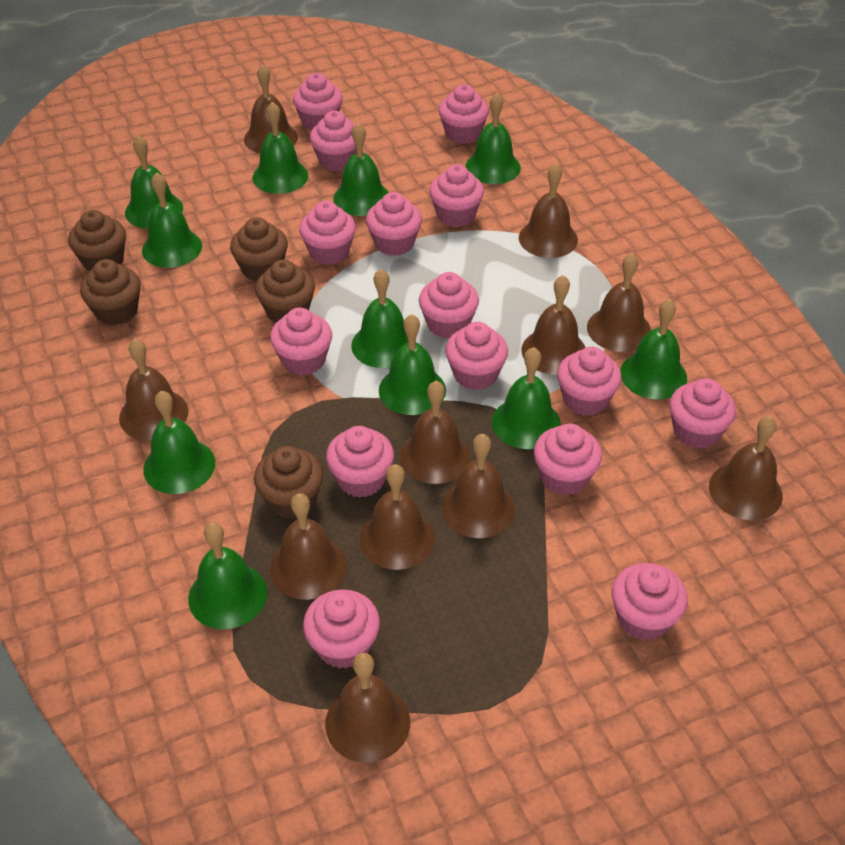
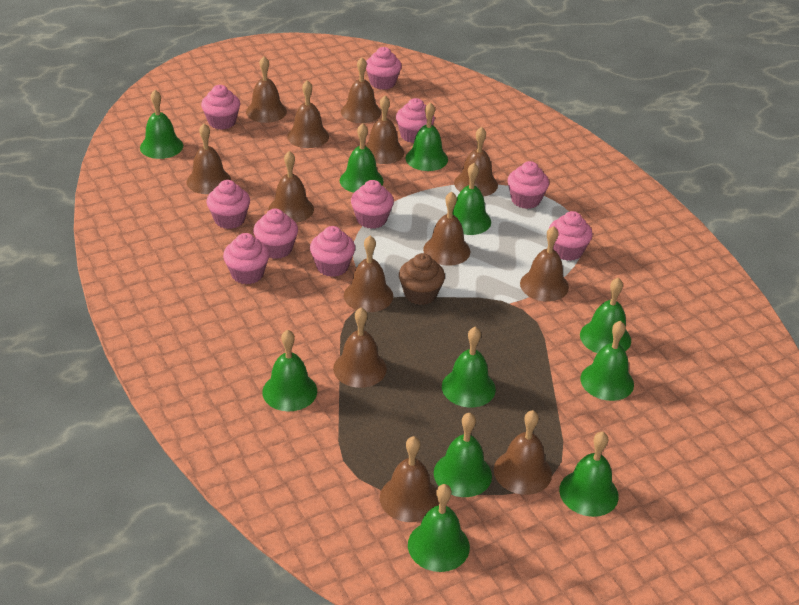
brown bell: [119,339,189,440] [244,64,298,153] [270,493,347,600] [325,653,410,763] [360,464,435,570] [400,381,471,484] [442,434,515,538] [519,163,578,258] [522,275,586,375] [587,253,651,352] [709,416,783,520] = 11 -> [187,123,231,194] [246,56,287,123] [268,151,314,223] [287,80,329,148] [333,307,387,388] [341,57,381,123] [344,236,393,312] [365,96,404,164] [380,436,439,522] [423,192,470,266] [454,127,498,197] [494,410,552,495] [520,226,569,302] = 13
brown cupcake: [68,210,126,272] [80,259,141,325] [230,217,288,281] [254,446,324,519] [255,259,315,323] = 5 -> [399,253,445,305] = 1
pink cupcake: [270,307,332,375] [293,73,343,130] [299,201,356,265] [303,589,380,669] [310,111,356,171] [326,426,394,498] [366,192,422,256] [419,272,479,339] [429,164,484,227] [439,84,489,144] [445,322,508,390] [534,423,602,495] [557,347,622,416] [612,563,688,640] [669,378,736,449] = 15 -> [201,85,240,130] [206,180,250,229] [223,233,270,284] [253,209,298,259] [310,226,355,277] [351,180,394,229] [366,47,402,90] [396,98,435,143] [507,161,549,209] [549,211,593,261] = 10

